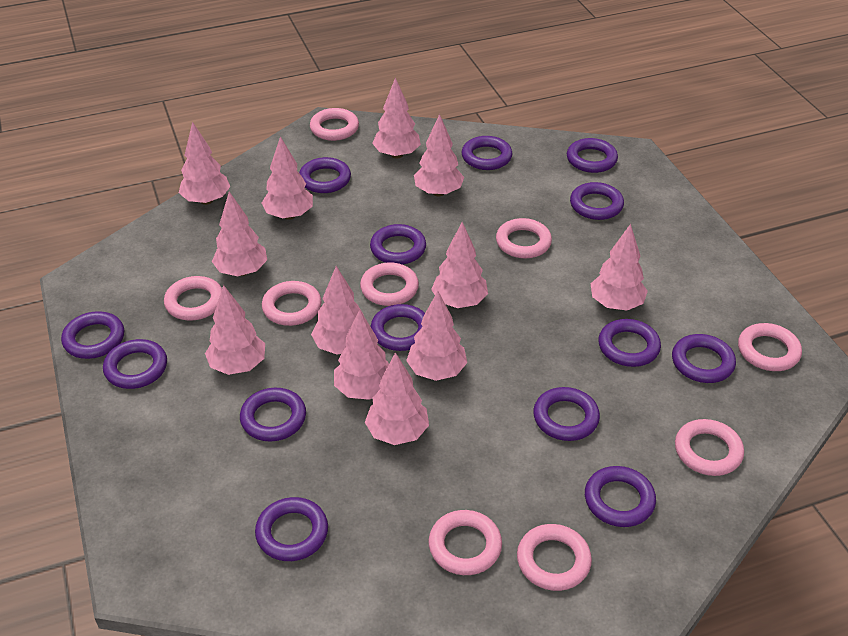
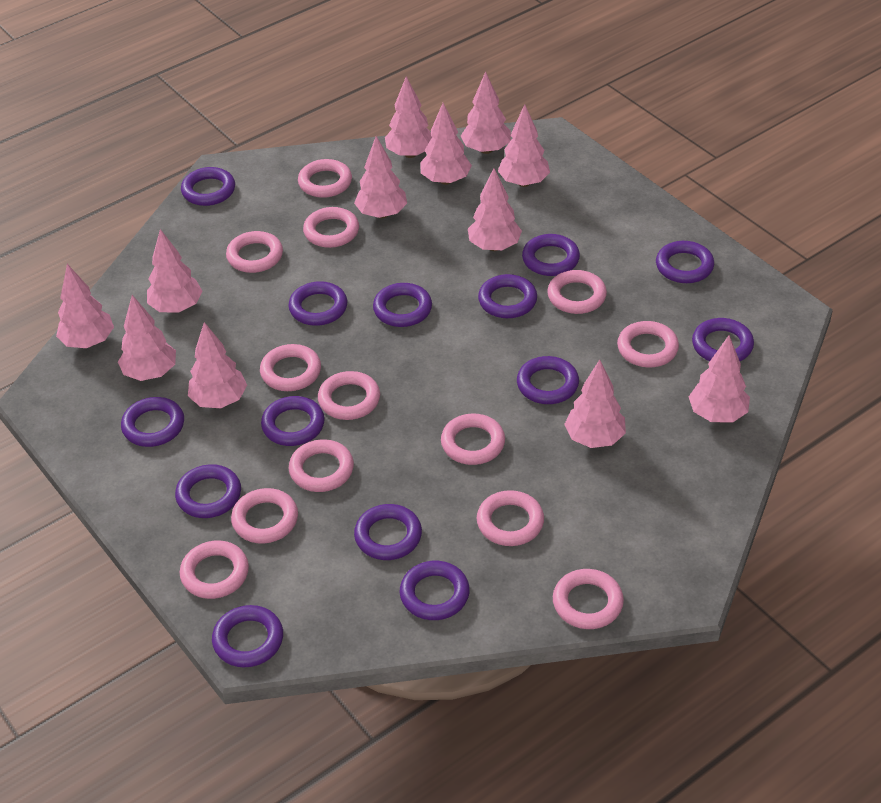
pink ring: [164,276,222,321] [262,281,322,326] [310,108,359,141] [360,262,419,306] [429,510,502,575] [496,218,552,258] [517,524,592,591] [675,419,744,476] [738,323,802,371] = 9 -> [180,541,249,599] [226,231,283,273] [231,488,298,544] [260,344,321,391] [289,439,354,492] [298,159,352,198] [303,207,359,248] [318,371,380,420] [441,414,505,465] [477,490,544,546] [547,270,607,314] [553,569,624,629] [617,321,679,367] = 13

